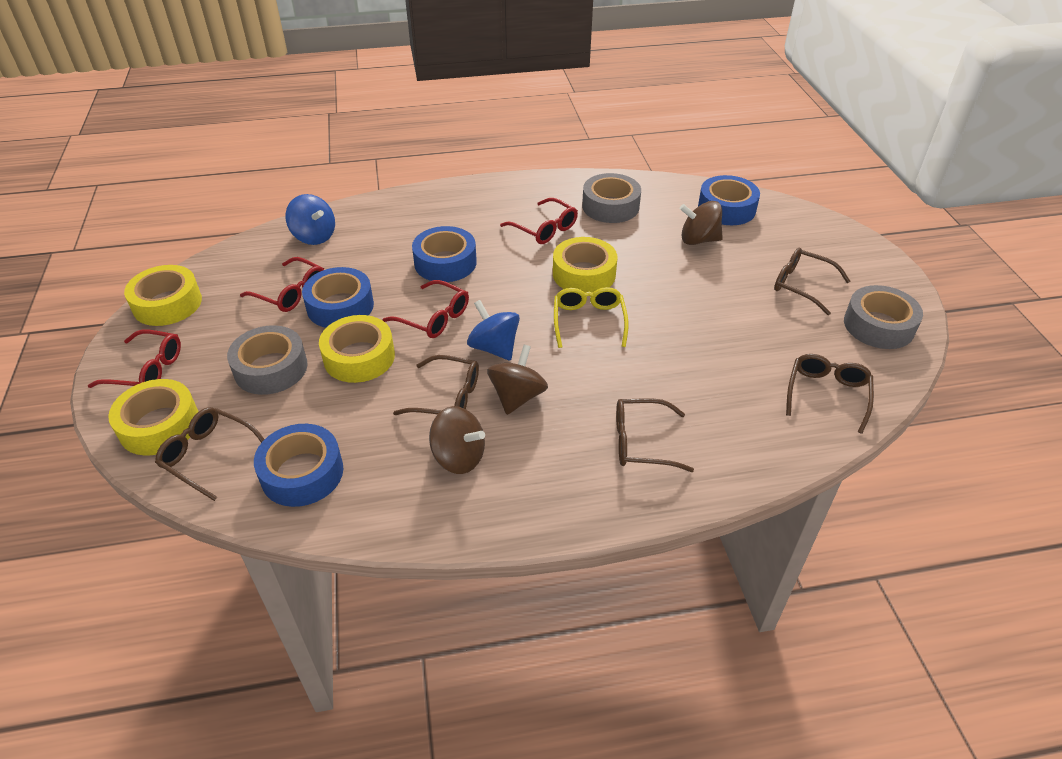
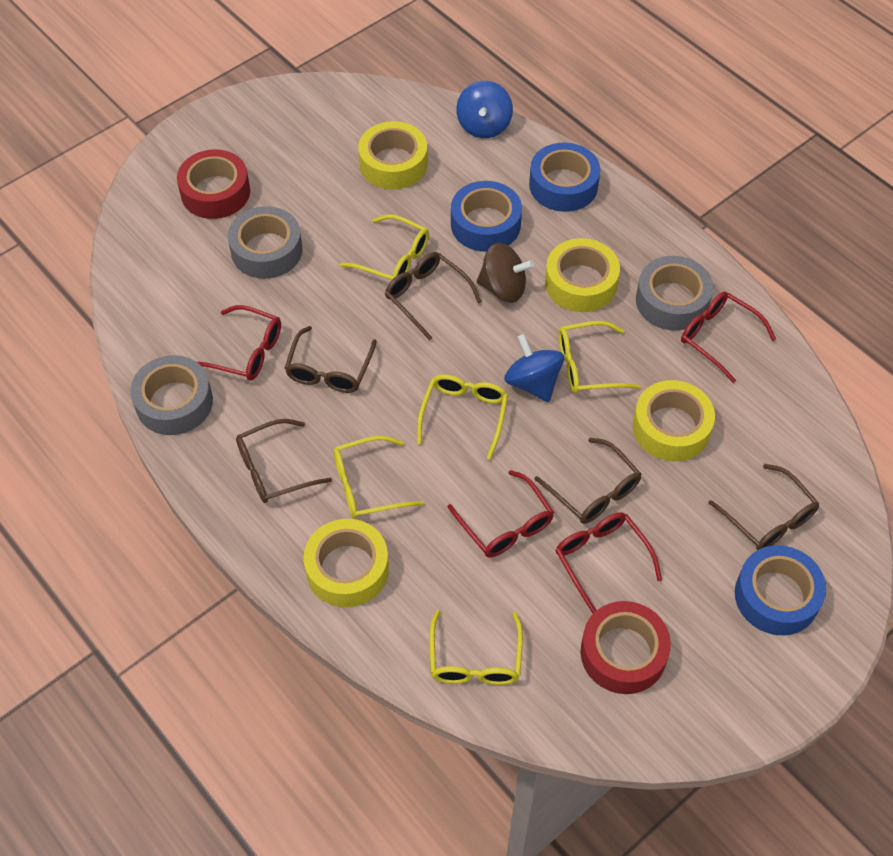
blue tape: [254,424,343,507] [302,267,374,328] [412,226,477,282] [698,175,760,225] = 4 -> [451,181,522,252] [529,143,600,212] [735,545,826,635] = 3
brown spinning top: [429,406,485,474] [487,345,548,415] [680,201,723,245] = 3 -> [477,243,534,303] = 1
red tape: none = 0 -> [177,149,250,219] [580,601,671,694] = 2
yellow glasses: [554,287,629,348] = 1 -> [333,436,424,519] [340,214,429,280] [417,374,508,460] [429,610,523,685] [559,321,641,394] = 5

